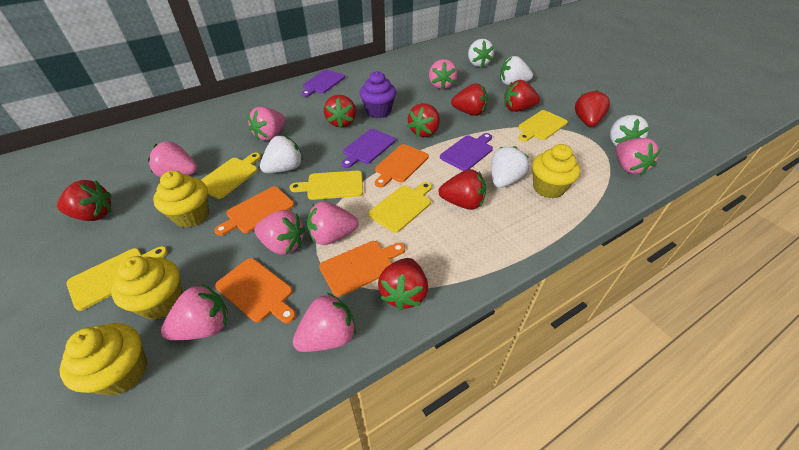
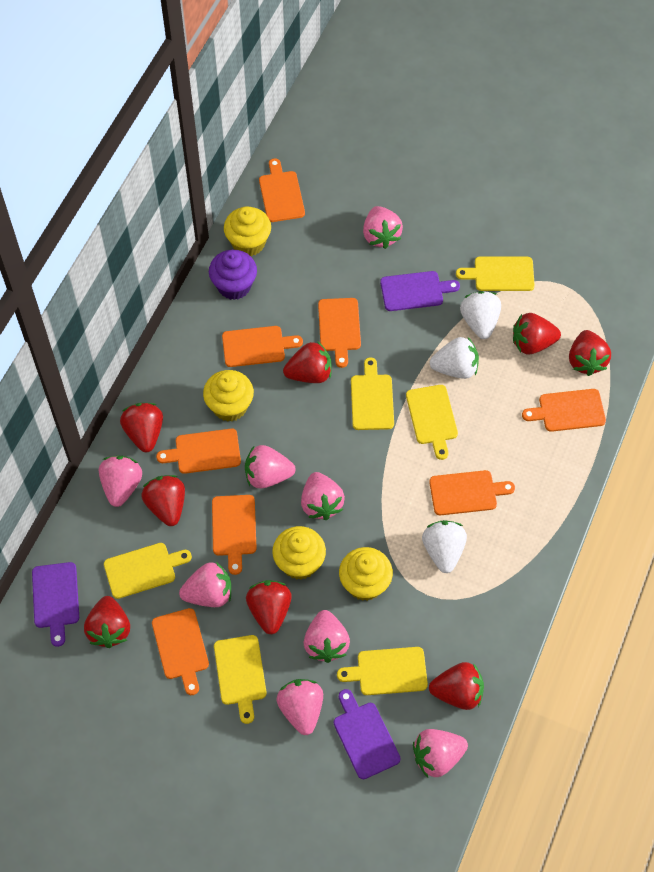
orange cutting board: [214,186,294,236] [215,258,296,323] [319,241,405,297] [375,144,429,188] = 4 -> [152,608,209,695] [156,429,241,474] [212,495,257,575] [222,326,303,367] [259,158,305,222] [318,298,361,368] [429,470,515,515] [522,389,606,432] = 8
white strawberry: [260,136,303,173] [468,39,494,67] [491,146,529,188] [500,56,533,85] [610,115,649,146] = 5 -> [422,520,467,573] [430,337,479,379] [460,291,501,339] = 3
yellow cutting board: [67,246,168,311] [201,153,261,199] [290,171,363,200] [368,182,432,233] [518,110,568,142] = 5 -> [104,543,192,599] [214,635,267,724] [337,647,428,695] [351,357,394,430] [406,385,458,460] [456,256,535,291] = 6

